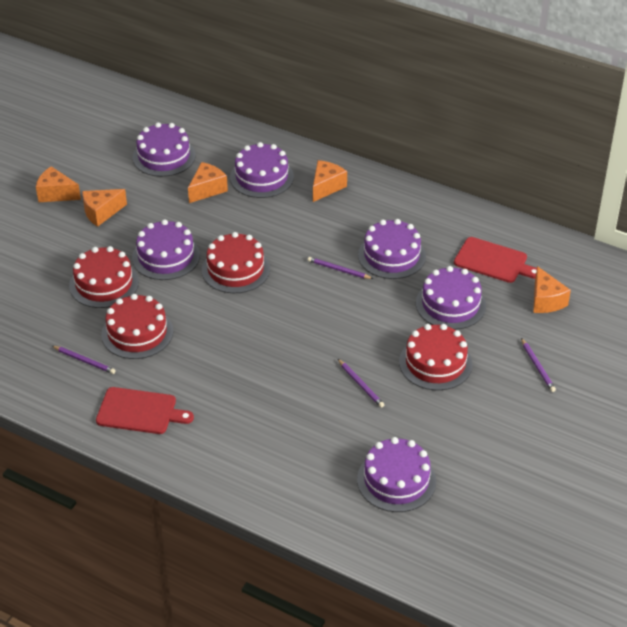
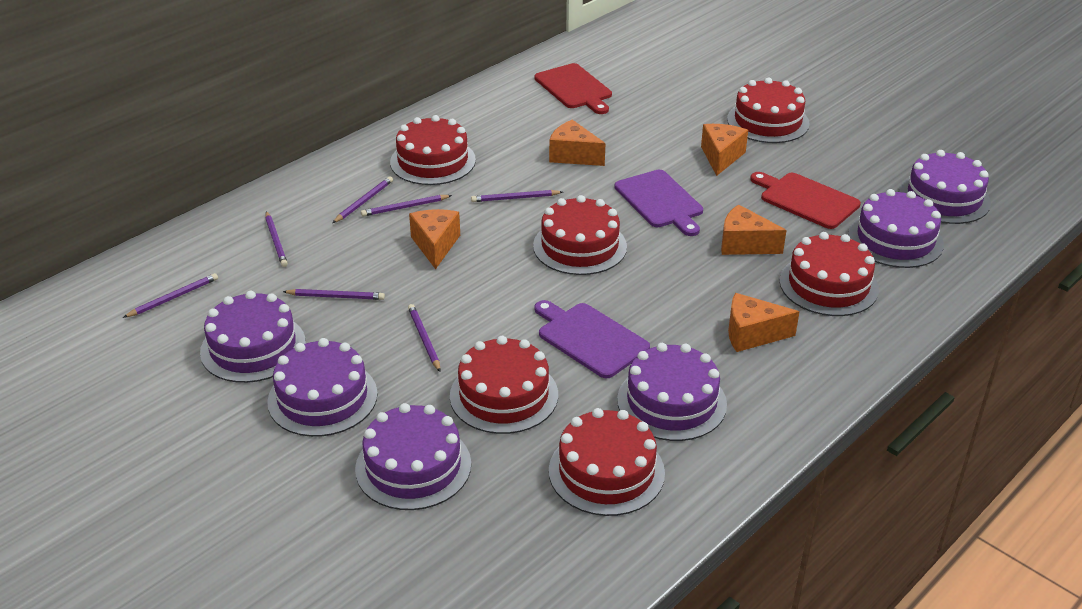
purple cutting board: none = 0 -> [534,300,650,379] [614,170,703,236] = 2
purple pencil: [52,346,116,374] [308,257,373,279] [338,359,384,408] [521,338,556,392] = 4 -> [123,273,218,318] [265,211,288,267] [283,289,385,300] [333,176,393,223] [361,195,452,217] [408,304,441,372] [471,190,563,202] = 7
red cake: [69,246,139,308] [101,294,173,359] [202,232,270,293] [399,324,473,390] = 4 -> [390,115,476,185] [450,336,558,434] [533,195,627,275] [549,408,665,516] [727,77,810,143] [779,232,879,316] = 6

